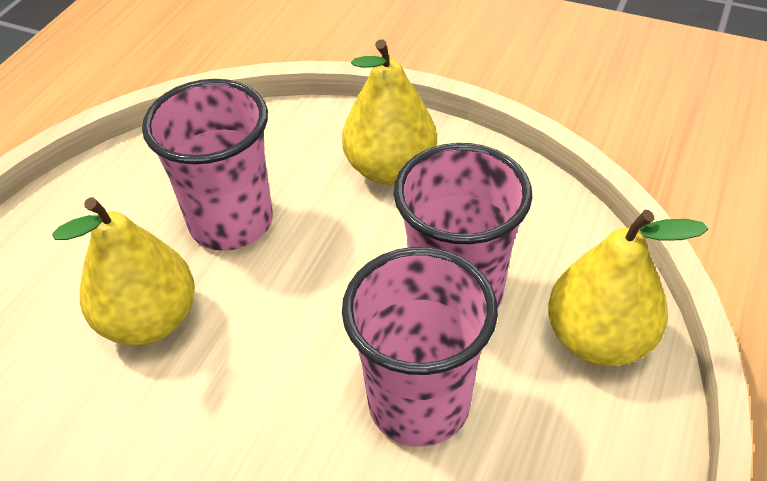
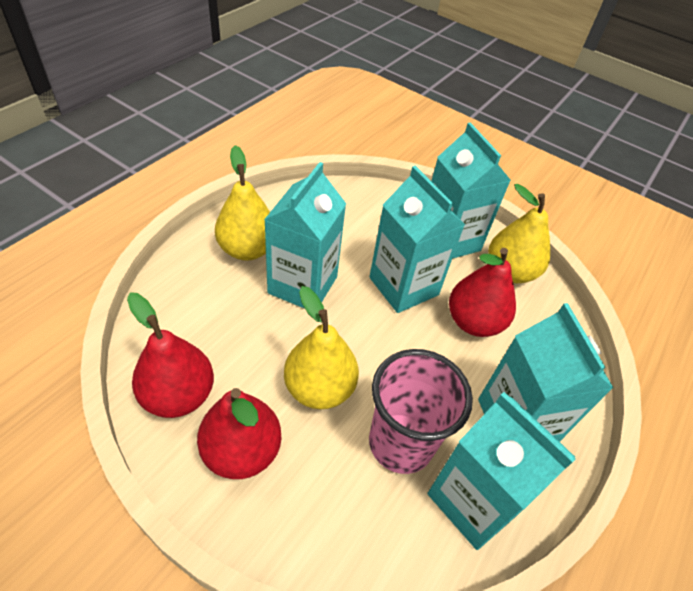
pink cup: [142,79,273,251] [342,247,498,447] [394,143,532,308] = 3 -> [369,349,473,474] = 1
red pear: none = 0 -> [127,292,214,418] [197,388,282,479] [449,248,516,337] = 3
turquoise carton: none = 0 -> [264,162,346,309] [369,166,465,313] [427,392,575,550] [431,122,511,259] [478,303,613,442] = 5

